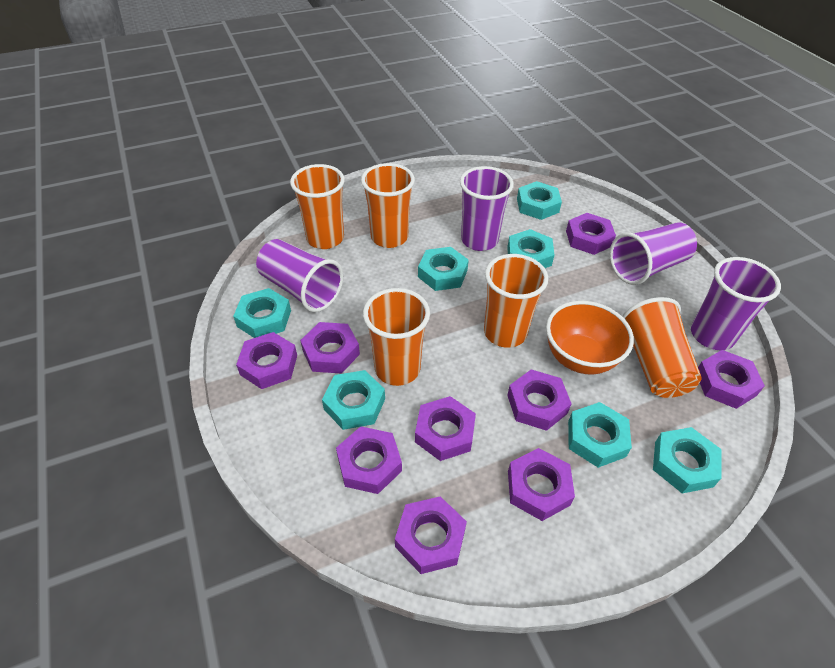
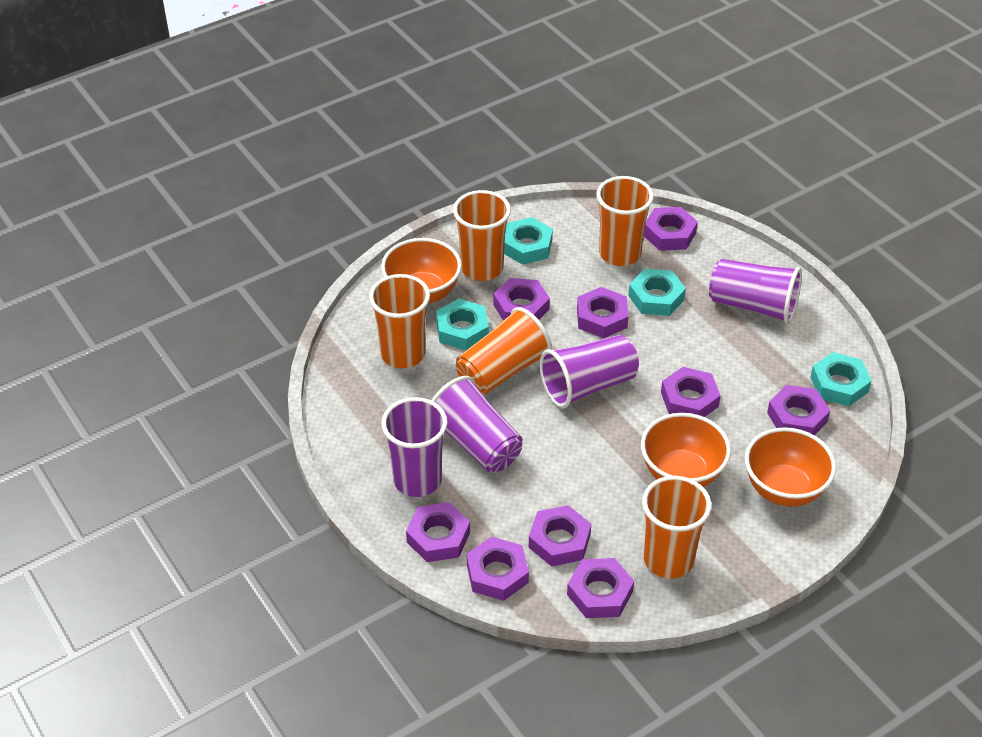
orange bowl: [546,301,634,375] = 1 -> [381,238,462,304] [641,413,731,487] [745,427,836,507] = 3
turquoise nut: [233,288,291,338] [322,370,385,430] [418,247,469,291] [507,229,554,268] [517,181,562,220] [568,402,632,468] [653,427,721,493] = 7 -> [436,299,489,350] [504,217,553,265] [628,269,686,316] [810,352,872,406] = 4

